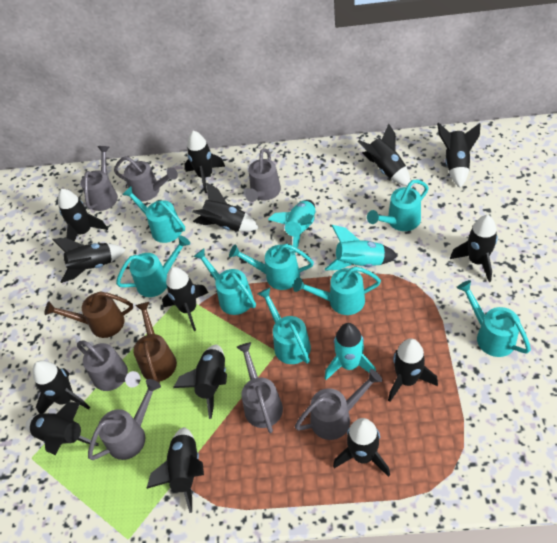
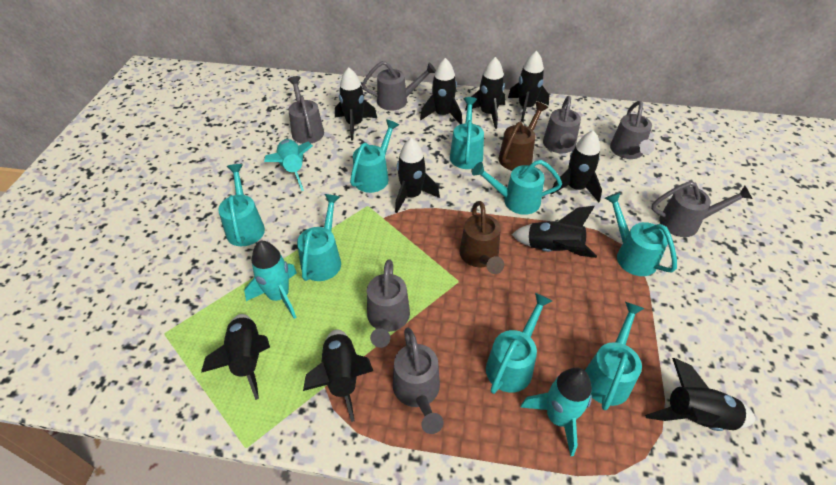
black rocket: [26,402,99,455] [33,360,90,414] [52,238,126,283] [58,189,108,241] [146,427,204,513] [162,267,208,331] [173,345,227,419] [185,131,225,193] [193,182,259,231] [333,418,390,477] [358,124,410,186] [388,338,438,402] [437,123,480,188] [450,215,498,282] = 14 -> [201,314,270,400] [303,329,373,422] [335,67,377,140] [395,138,440,213] [420,58,462,124] [465,57,506,129] [508,51,549,122] [512,206,597,258] [550,130,602,202] [645,358,756,431] = 10

